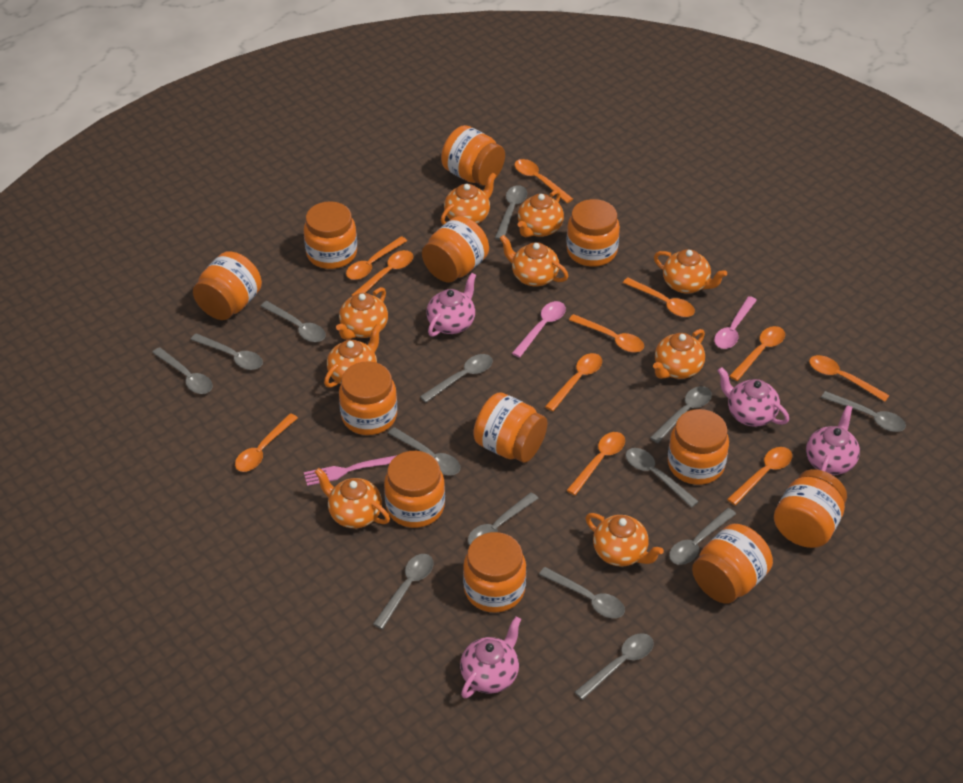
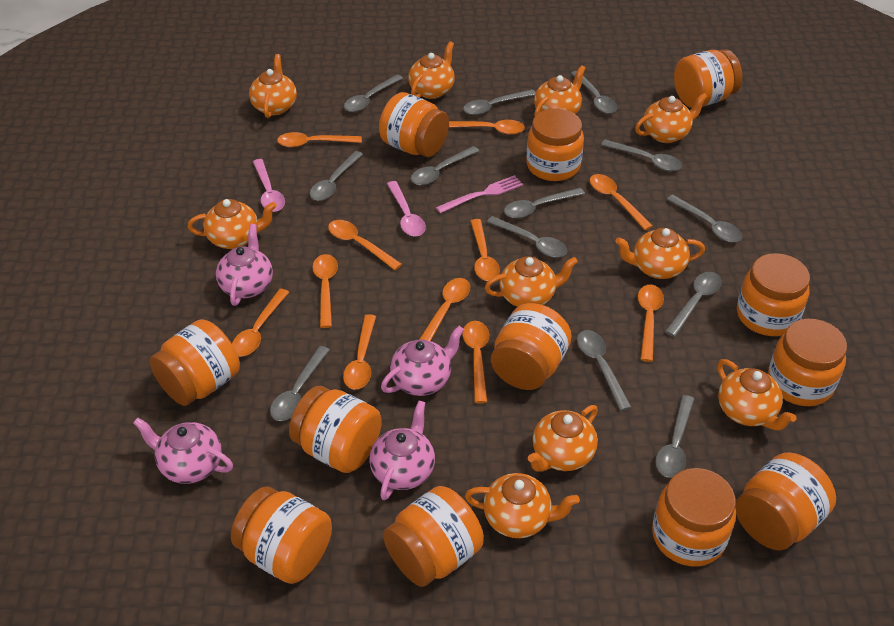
grey spoon: [152,347,213,394] [190,333,263,370] [260,301,326,342] [373,554,434,629] [388,427,460,475] [420,354,493,403] [468,492,539,545] [495,185,527,240] [539,567,625,618] [575,633,654,700] [626,448,699,508] [650,386,712,443] [669,508,736,565] [821,391,906,432] = 14 -> [270,346,330,421] [310,151,363,201] [344,74,403,112] [411,146,479,185] [463,89,536,115] [487,216,567,257] [504,188,585,218] [570,71,617,114] [577,330,632,411] [601,139,682,171] [655,395,694,478] [665,272,722,337] [666,195,742,242] = 13
orange teapot: [314,468,390,528] [324,324,381,388] [336,287,388,340] [441,172,497,225] [499,235,568,287] [518,190,564,237] [586,513,664,567] [653,329,705,379] [654,249,727,294] = 9 -> [188,199,277,249] [249,54,297,118] [408,41,455,99] [465,473,580,538] [485,256,578,307] [528,405,598,472] [534,65,586,116] [615,228,705,279] [635,93,708,143] [717,359,797,431] = 10

